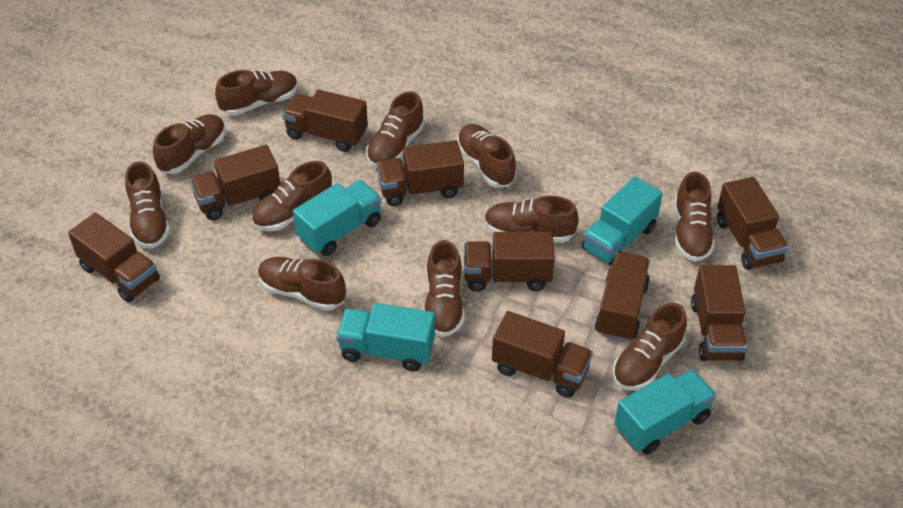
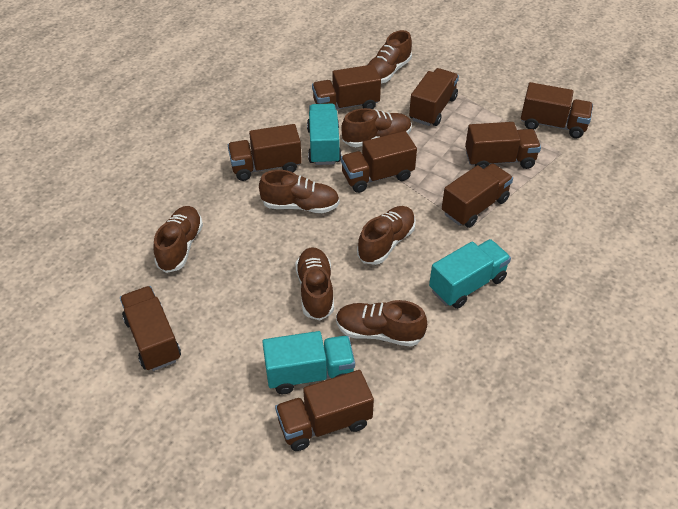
brown shoe: [125,161,170,249] [153,114,226,174] [215,70,298,116] [251,161,332,231] [258,257,346,311] [366,91,425,167] [424,240,465,337] [457,124,516,187] [484,196,579,243] [612,303,687,391] [675,172,715,262] = 11 -> [154,206,203,273] [259,170,340,213] [295,247,334,320] [336,300,427,347] [341,108,412,147] [357,206,416,265] [368,30,412,84] = 7
turquoise truck: [293,180,381,256] [336,303,435,371] [582,177,663,266] [614,369,716,455] = 4 -> [262,331,355,394] [307,103,342,165] [429,239,511,309] = 3

